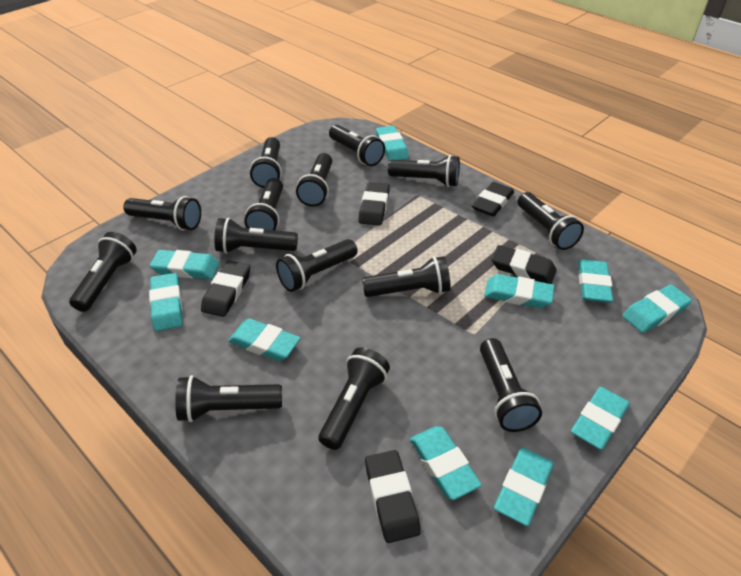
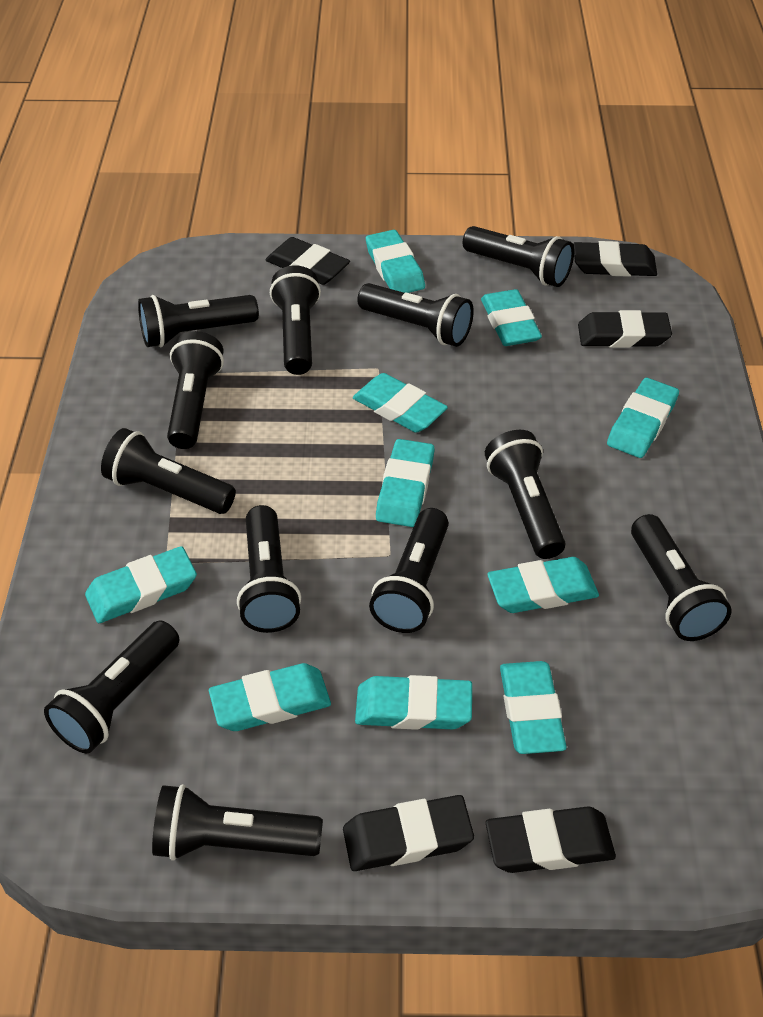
black flashlight: [69,232,136,312] [123,196,201,231] [175,375,282,422] [214,218,298,253] [244,178,283,230] [250,137,282,188] [276,239,358,292] [296,153,332,207] [319,348,390,450] [329,125,385,166] [362,256,451,297] [388,155,460,187] [480,338,542,432] [518,192,584,250] = 14 -> [44,621,179,754] [101,428,236,514] [138,295,259,347] [152,784,323,861] [167,331,224,449] [237,505,301,633] [270,265,321,375] [357,283,474,347] [369,508,449,633] [463,226,574,287] [485,430,565,559] [631,514,732,641] = 12

